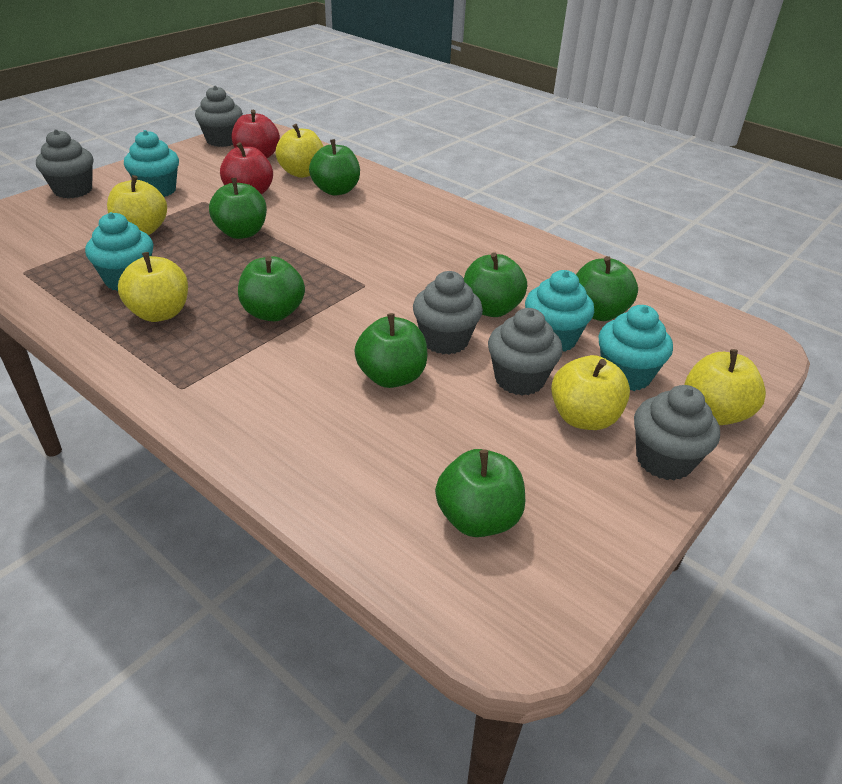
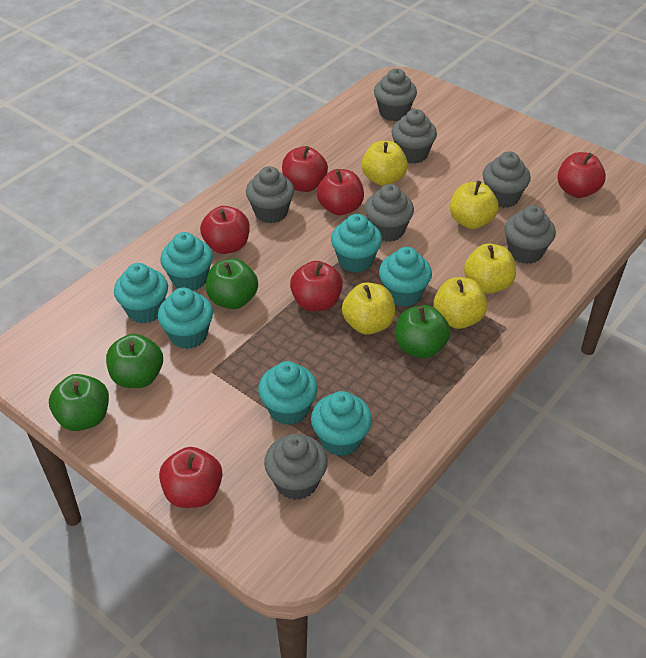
green apple: [209,178,267,239] [238,256,305,321] [309,139,360,196] [354,313,427,388] [435,449,525,537] [464,252,527,317] [576,256,638,321] = 7 -> [49,374,109,431] [106,334,163,388] [206,258,258,309] [396,305,451,358] = 4
grey cupcake: [36,129,93,198] [195,86,243,147] [413,271,483,355] [488,308,563,396] [634,385,720,480] = 5 -> [246,166,294,223] [264,434,328,500] [365,184,414,242] [374,68,417,121] [392,109,437,164] [483,151,531,208] [504,205,556,264] = 7
red apple: [220,142,273,195] [232,110,280,158] = 2 -> [159,447,222,508] [200,206,250,254] [282,146,328,192] [290,261,343,311] [317,169,364,216] [557,152,606,198] = 6
turquoise cupcake: [85,212,153,291] [124,130,179,197] [525,270,594,352] [599,305,673,391] = 4 -> [114,263,168,324] [158,288,213,349] [160,232,213,291] [258,361,318,425] [311,391,372,456] [331,214,382,273] [379,247,432,307] = 7

